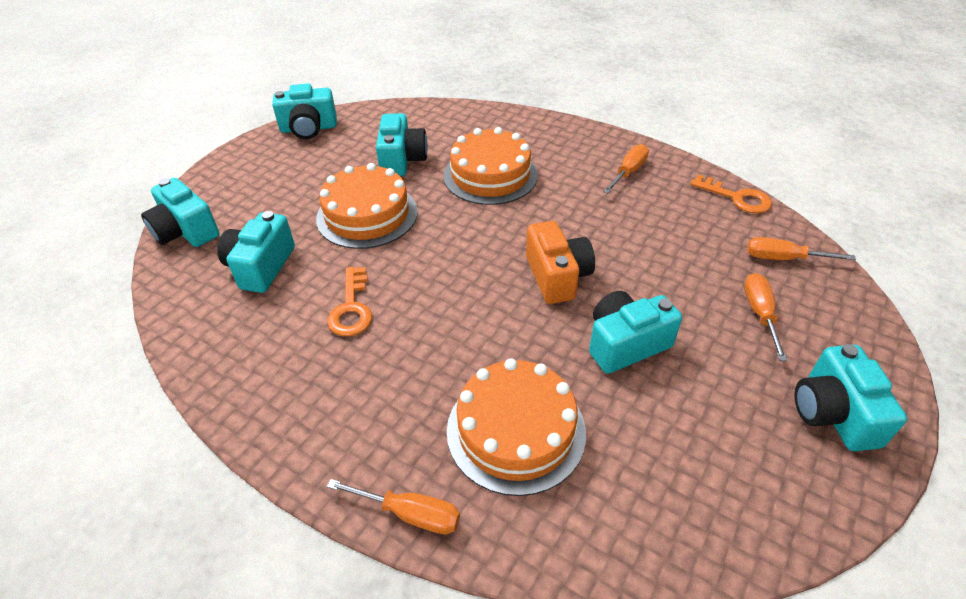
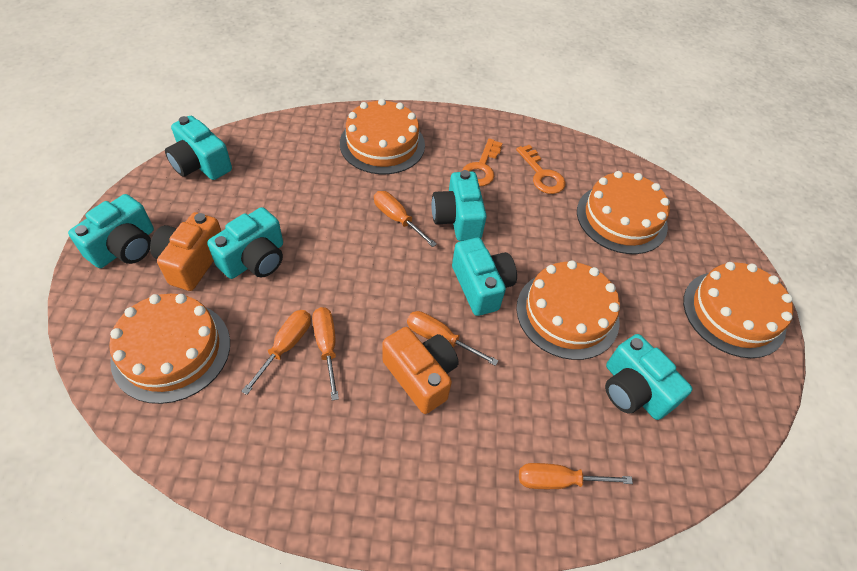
orange cake: [316,163,418,249] [443,127,538,205] [447,358,586,496] = 3 -> [109,294,230,404] [340,99,425,174] [516,260,620,360] [577,171,670,254] [683,262,794,358] = 5
orange camera: [526,221,595,304] = 1 -> [150,212,221,291] [382,327,458,414] = 2
orange screwdriver: [327,479,460,534] [603,144,649,193] [744,273,788,361] [747,237,856,260] = 4 -> [241,310,311,395] [312,307,339,401] [374,191,437,247] [407,311,499,366] [519,463,633,489] = 5

